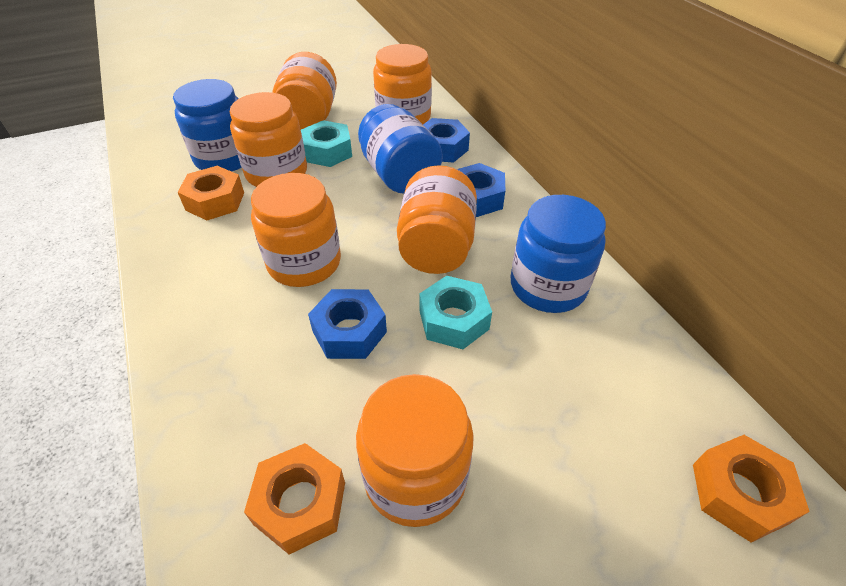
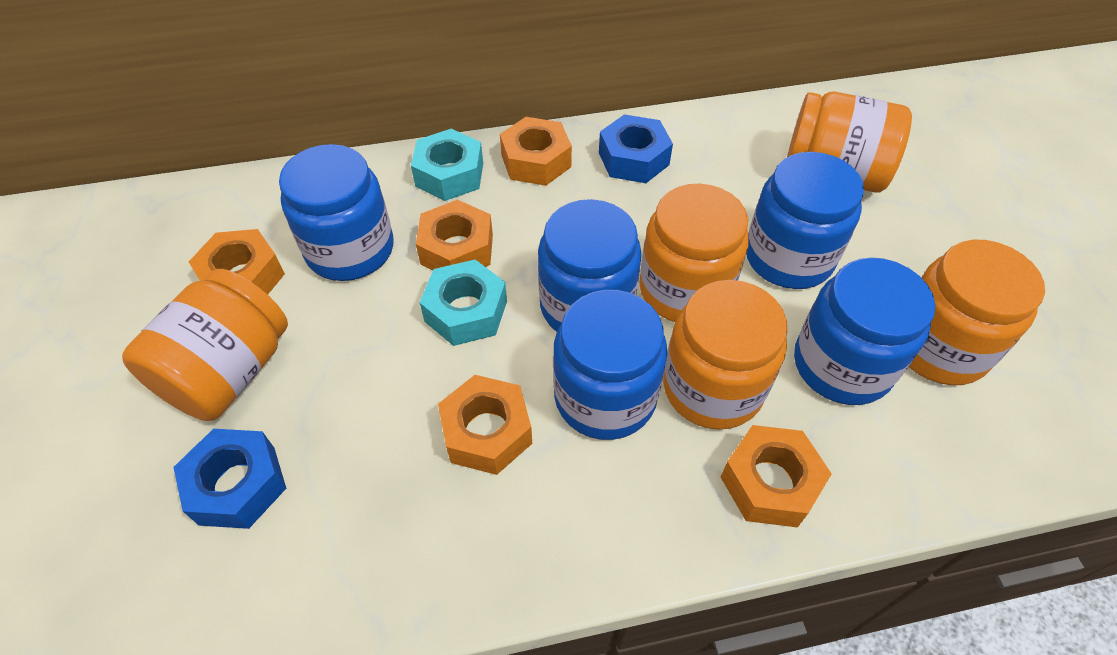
blue jar: [173,79,242,172] [358,104,443,194] [511,195,606,313] = 3 -> [279,144,393,281] [538,199,642,332] [553,290,667,440] [746,152,864,289] [794,257,935,405] = 5
blue nut: [308,289,387,359] [423,118,470,163] [457,163,506,217] = 3 -> [173,429,286,529] [599,114,673,183] = 2
orange jar: [230,92,307,187] [251,173,341,287] [272,52,337,130] [356,374,474,527] [373,44,432,124] [397,165,477,274] = 6 -> [122,269,288,421] [639,184,749,322] [663,280,787,430] [787,91,912,193] [909,239,1045,385] = 5
orange nut: [178,166,244,220] [244,443,345,555] [693,435,810,543] = 3 -> [189,229,285,294] [416,200,493,270] [438,375,532,475] [500,117,572,186] [721,425,832,528] = 5

